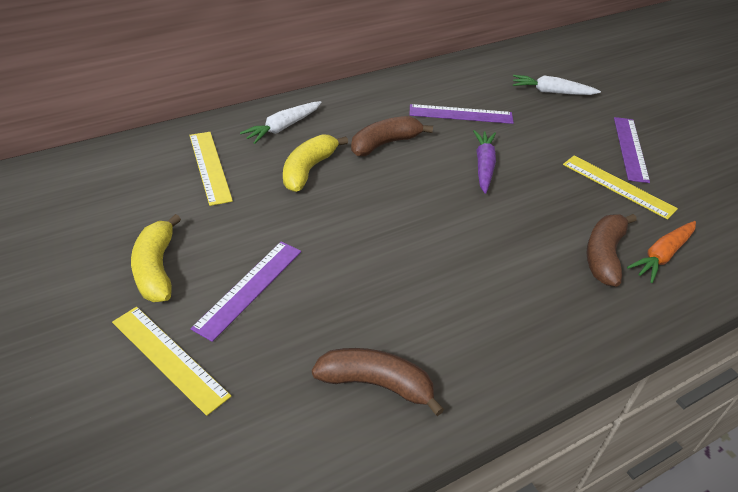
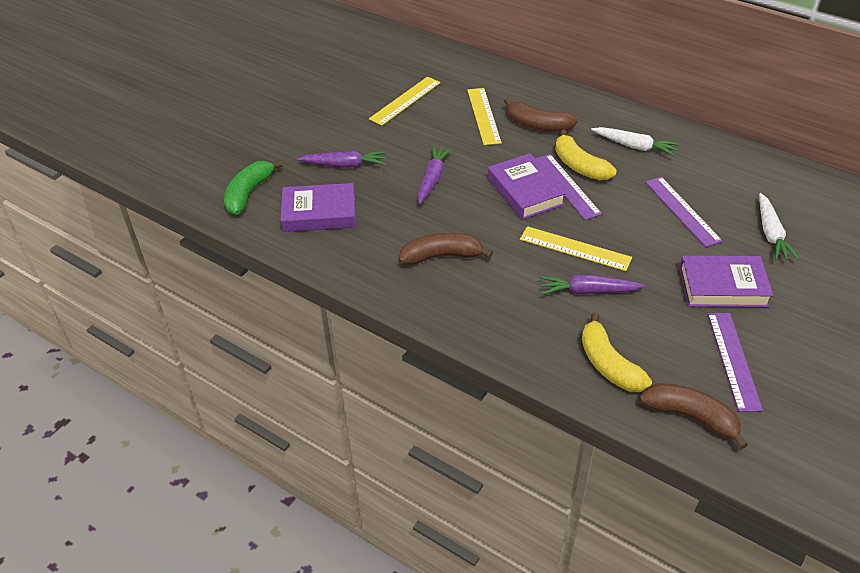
green banana: none = 0 -> [224,160,283,215] = 1
orange carrot: [627,221,696,283] = 1 -> none = 0
purple book: none = 0 -> [281,183,356,232] [488,153,566,220] [679,255,773,307] = 3
purple carrot: [473,130,496,194] = 1 -> [297,151,386,168] [418,145,453,204] [540,275,645,295] = 3

